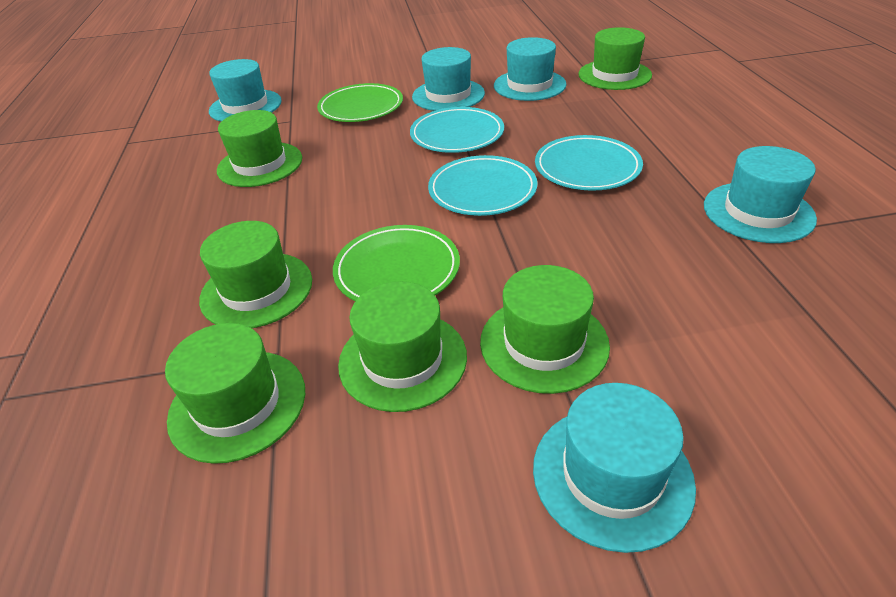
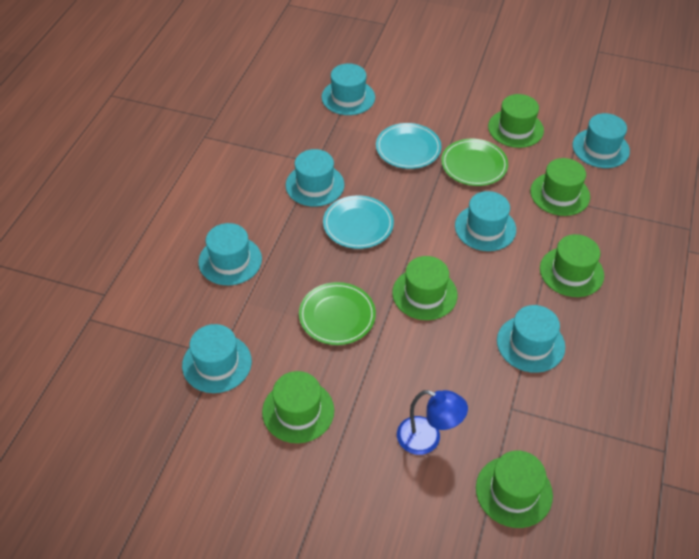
blue lamp: none = 0 -> [397,390,468,455] = 1
turquoise hat: [209,59,282,122] [412,47,485,111] [494,37,567,101] [533,383,696,553] [704,146,817,243] = 5 -> [182,324,252,393] [198,223,262,285] [286,149,344,207] [322,63,375,115] [455,191,516,251] [497,305,565,373] [572,113,630,168] = 7
turquoise plate: [410,107,504,153] [428,155,538,216] [535,135,643,191] = 3 -> [323,195,394,249] [376,123,442,169] = 2

